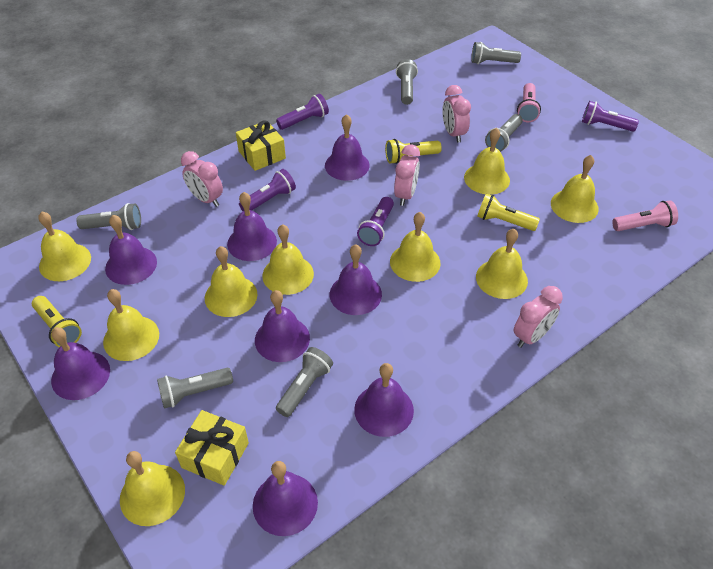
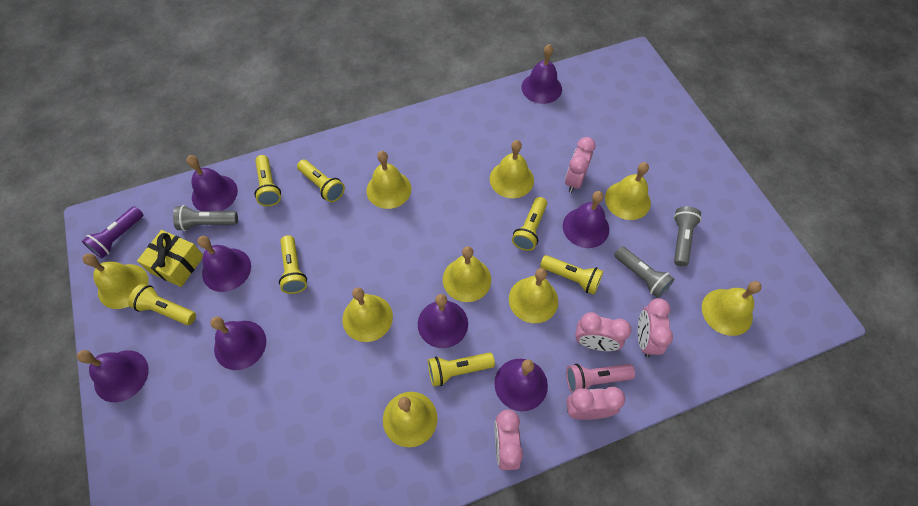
grey flashlight: [76,203,141,230] [157,368,233,409] [276,347,333,417] [396,59,418,105] [471,42,521,64] [485,114,523,152] = 6 -> [173,205,238,231] [614,246,674,298] [674,206,701,266] = 3
pink clock: [181,151,223,207] [394,145,420,206] [442,85,471,143] [514,286,563,348] = 4 -> [495,409,523,470] [565,137,596,193] [566,387,625,420] [575,312,631,351] [638,298,673,357] = 5
pink flashlight: [517,83,541,122] [612,200,678,231] = 2 -> [566,364,635,394] = 1
purple flashlight: [239,169,296,211] [276,94,329,130] [357,197,394,246] [582,101,639,132] = 4 -> [82,206,143,258] = 1
yellow flashlight: [32,296,82,347] [385,139,442,164] [477,194,540,231] = 3 -> [128,284,196,325] [255,155,281,206] [279,235,307,294] [297,160,345,202] [428,352,495,387] [512,197,547,251] [540,255,603,295] = 7
yellow gift: [175,410,249,486] [236,120,286,171] = 2 -> [137,230,203,287] = 1

